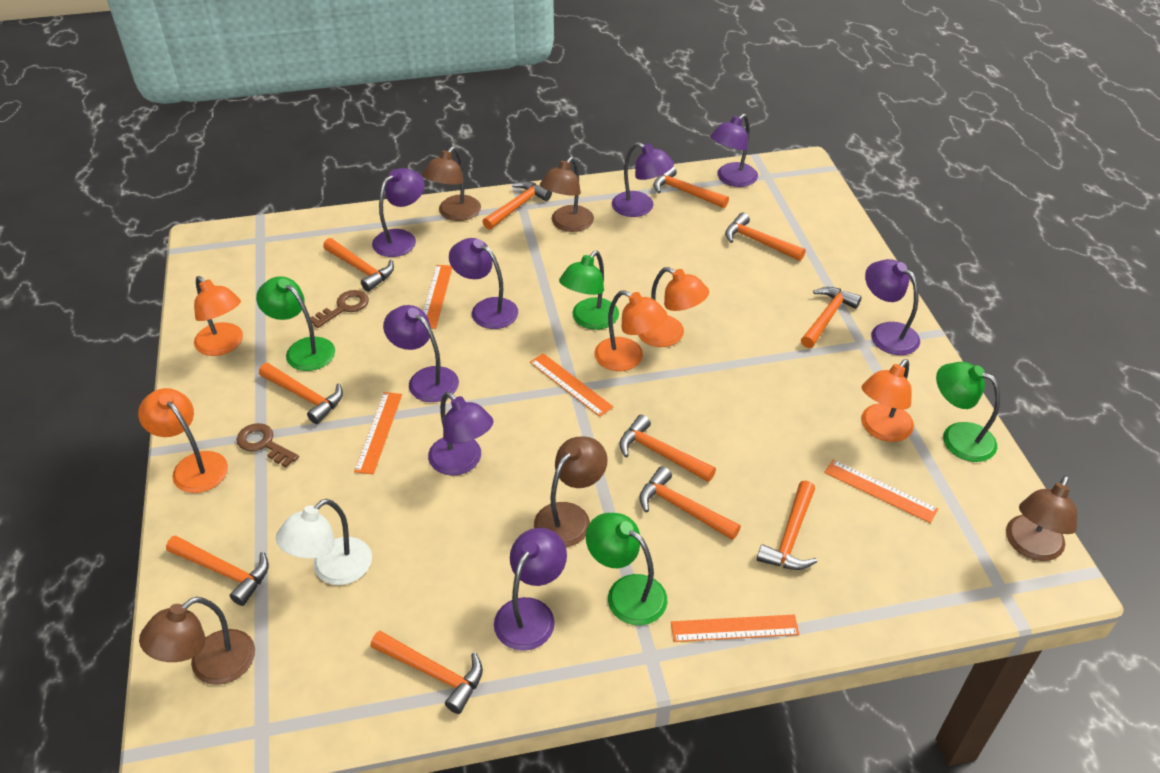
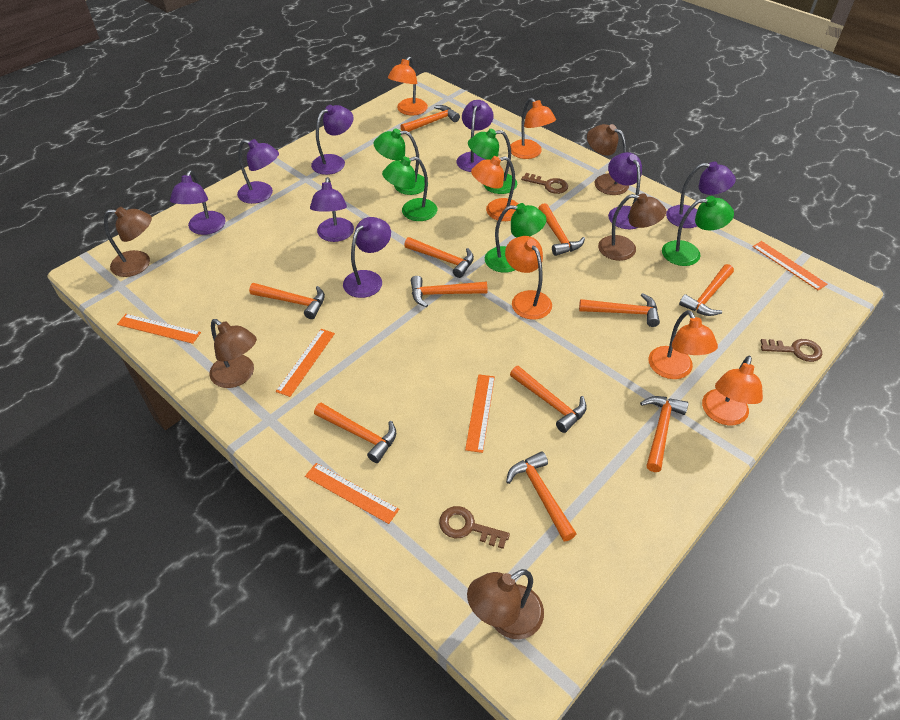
brown key: [236,423,299,468] [311,290,369,328] = 2 -> [439,506,510,549] [521,173,568,194] [761,339,822,362] = 3
green lamp: [256,276,335,371] [559,251,619,330] [586,513,667,625] [936,362,1000,462] = 4 -> [373,129,425,195] [382,157,437,221] [468,129,517,194] [485,203,547,273] [662,196,734,266] = 5
orange lamp: [138,388,228,493] [194,276,243,356] [594,290,667,371] [638,267,709,347] [861,359,914,442] = 5 -> [388,57,428,115] [471,156,518,221] [505,236,552,320] [510,98,556,159] [649,310,718,379] [702,356,763,425] = 6
white lamp: [276,499,372,585] = 1 -> none = 0

